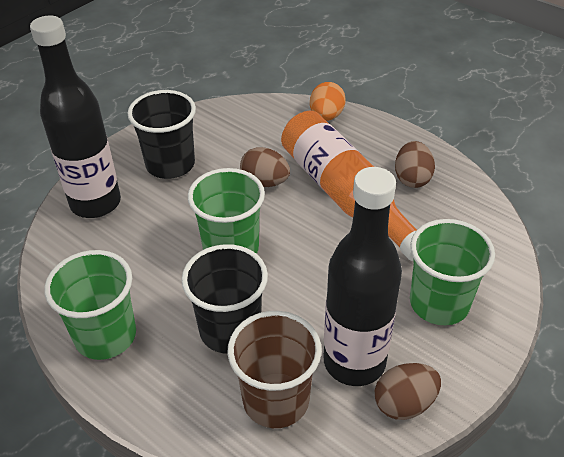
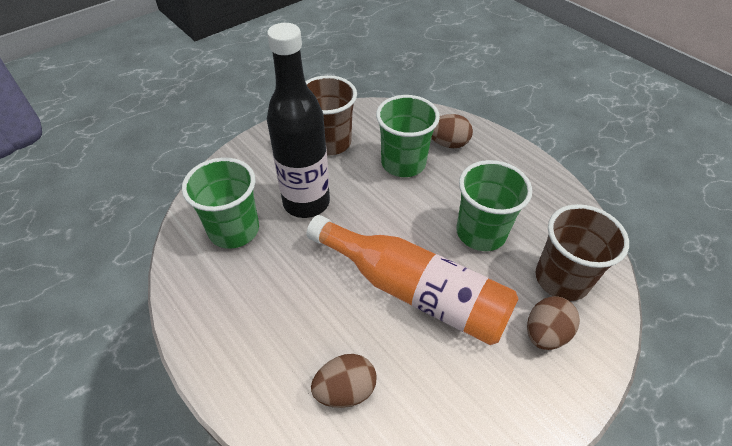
black bottle: [30,16,121,218] [323,167,402,386] = 2 -> [267,23,330,218] = 1
black cup: [127,90,196,179] [181,244,268,354] = 2 -> none = 0
brown cup: [227,311,322,428] = 1 -> [305,75,357,155] [536,204,629,301] = 2
orange egg: [310,82,346,121] = 1 -> none = 0

